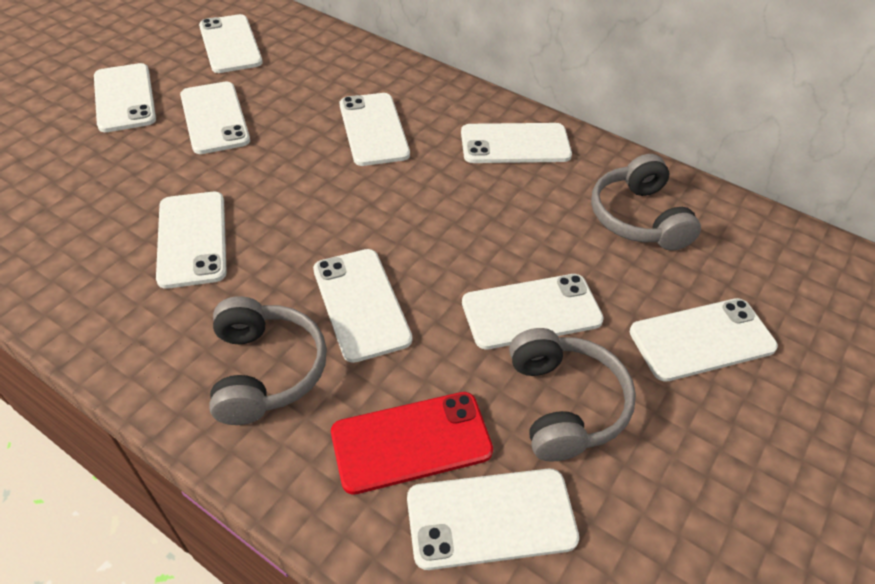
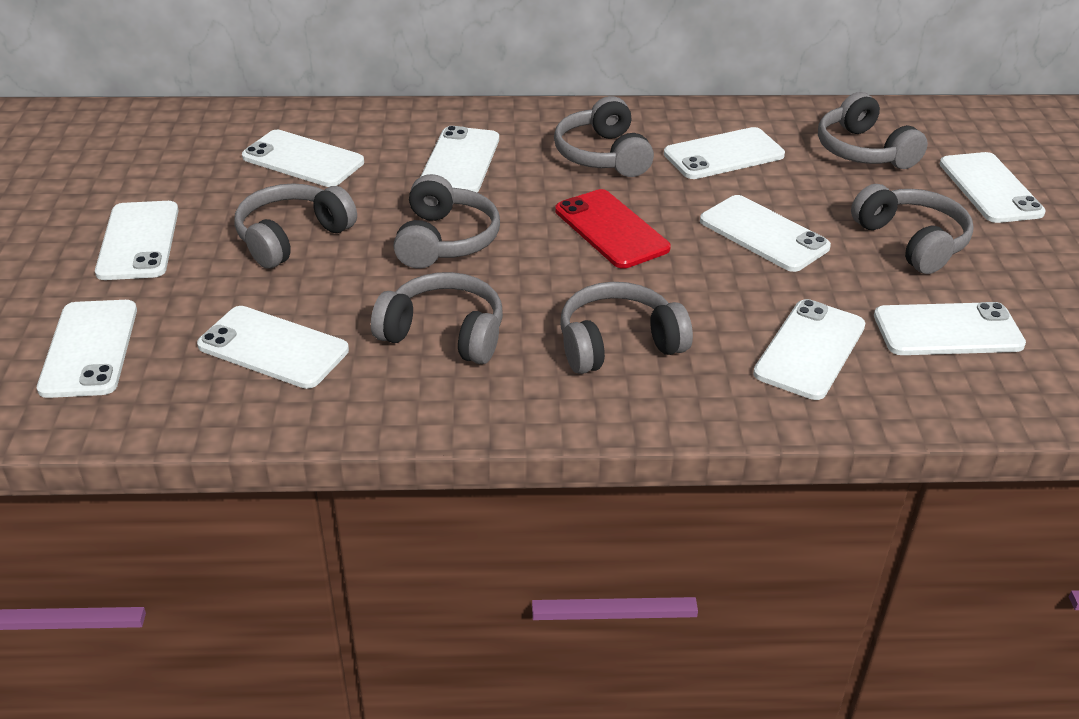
grey headphones: [209,296,327,425] [509,328,636,462] [591,154,701,251] = 3 -> [234,183,357,269] [371,272,503,364] [393,174,500,269] [554,96,654,177] [560,282,693,374] [818,92,928,169] [851,184,974,274] = 7

